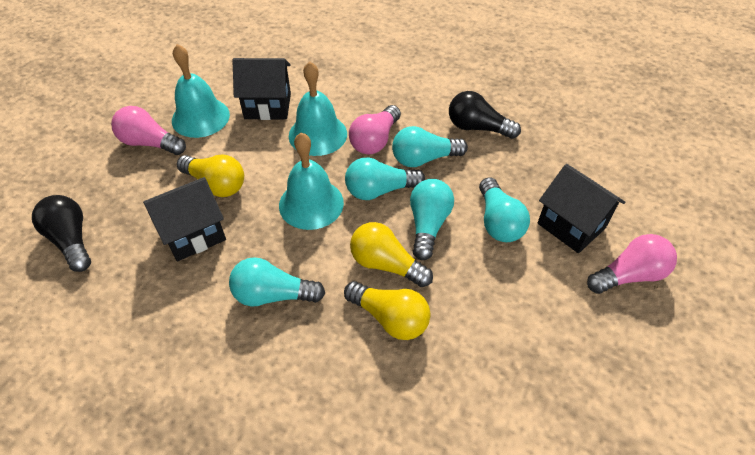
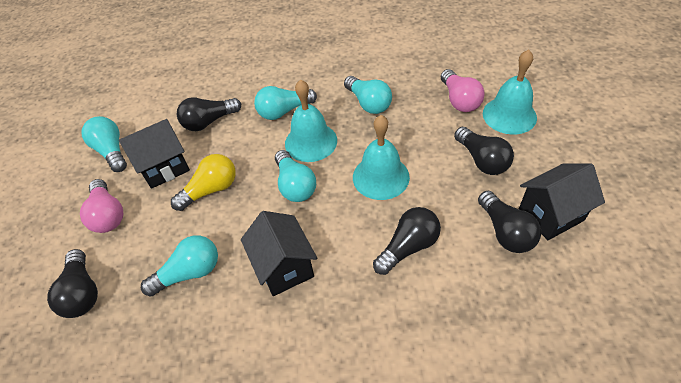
black light bulb: [32,195,91,272] [449,91,521,139] = 2 -> [47,249,98,318] [177,97,241,131] [373,207,441,275] [454,127,514,175] [478,191,541,253] = 5
pink light bulb: [111,106,186,155] [349,105,401,155] [587,234,677,294] = 3 -> [80,179,123,233] [441,69,485,112] = 2
yellow light bulb: [177,155,244,197] [344,281,431,340] [350,222,433,287] = 3 -> [171,154,236,211] = 1

